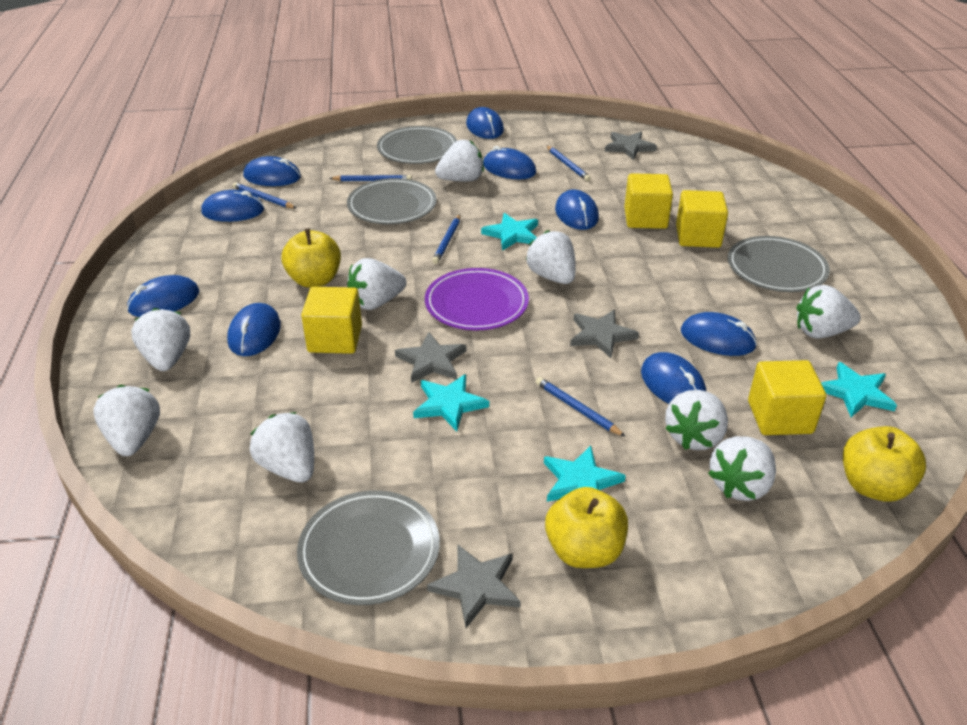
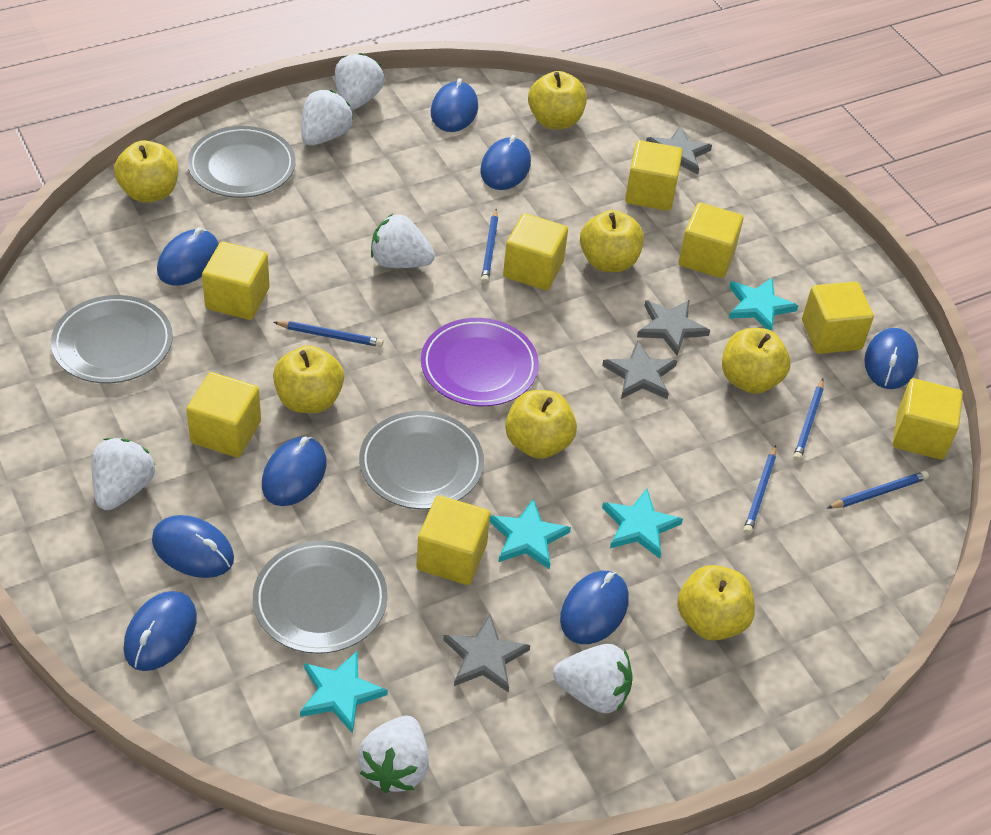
blue mouse: [127,275,200,317] [201,190,264,222] [227,303,281,356] [243,156,301,186] [466,107,504,139] [483,146,536,179] [555,190,599,230] [641,352,706,404] [681,312,757,356] = 9 -> [123,591,197,671] [152,515,234,578] [157,227,219,286] [262,437,327,506] [431,78,478,132] [480,135,531,190] [560,571,629,644] [864,328,918,389] = 8
white strawberry: [93,385,160,456] [131,308,190,371] [250,412,314,482] [347,258,406,310] [435,140,484,181] [526,230,576,284] [665,390,728,450] [708,436,776,501] [797,285,861,339] = 9 -> [92,438,155,510] [301,90,353,146] [335,53,384,110] [358,715,429,793] [371,214,435,268] [553,644,633,713] = 6
yellow apple: [282,228,341,288] [545,487,628,568] [843,426,926,502] = 3 -> [114,140,178,203] [273,345,344,413] [505,390,577,459] [528,71,587,129] [580,210,644,272] [677,565,755,641] [722,328,790,394] = 7
yellow cube: [301,287,362,354] [624,173,673,229] [676,190,728,248] [748,360,826,435] = 4 -> [186,372,261,458] [202,242,270,320] [416,495,490,585] [503,213,568,291] [625,140,683,211] [679,202,743,278] [802,282,874,354] [893,378,963,460] = 8

